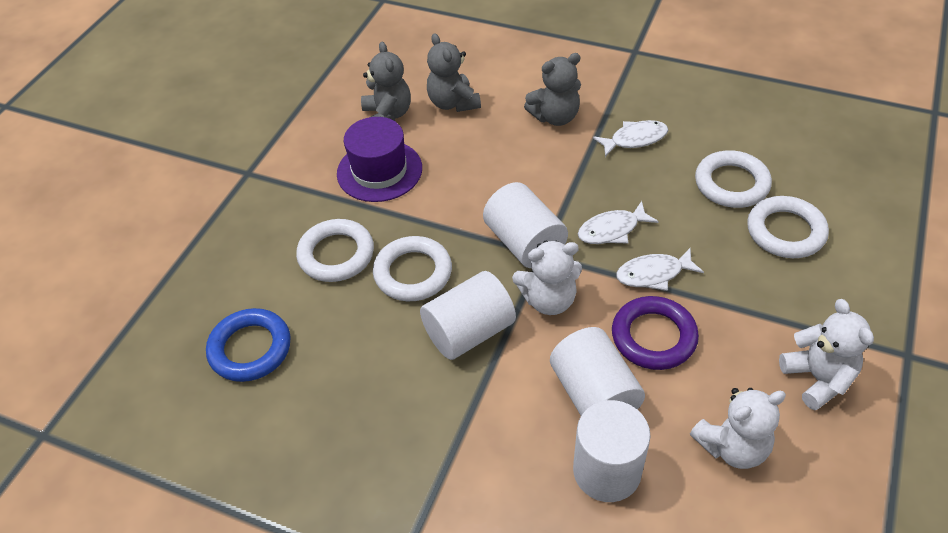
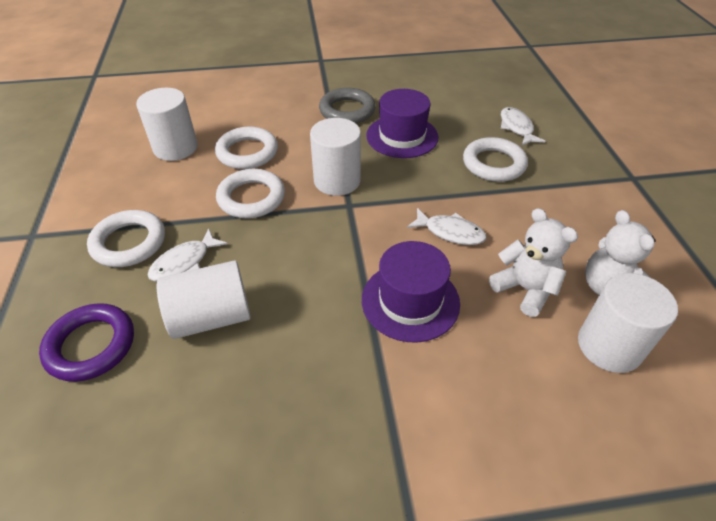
blue ring: [206,308,291,382] = 1 -> none = 0
grey ring: none = 0 -> [319,88,376,123] = 1
grey teddy bear: [361,42,411,121] [427,33,481,112] [524,53,581,126] = 3 -> none = 0
purple hat: [337,117,422,202] = 1 -> [362,241,460,342] [366,89,439,158] = 2
white teddy bear: [512,241,582,315] [690,388,786,469] [779,299,874,411] = 3 -> [489,208,578,317] [585,210,656,295] = 2

